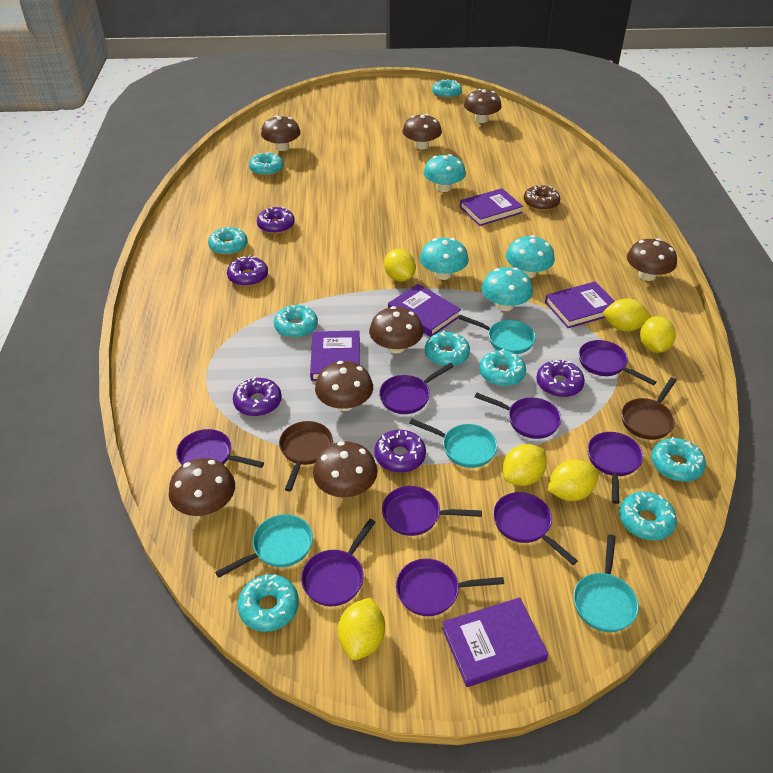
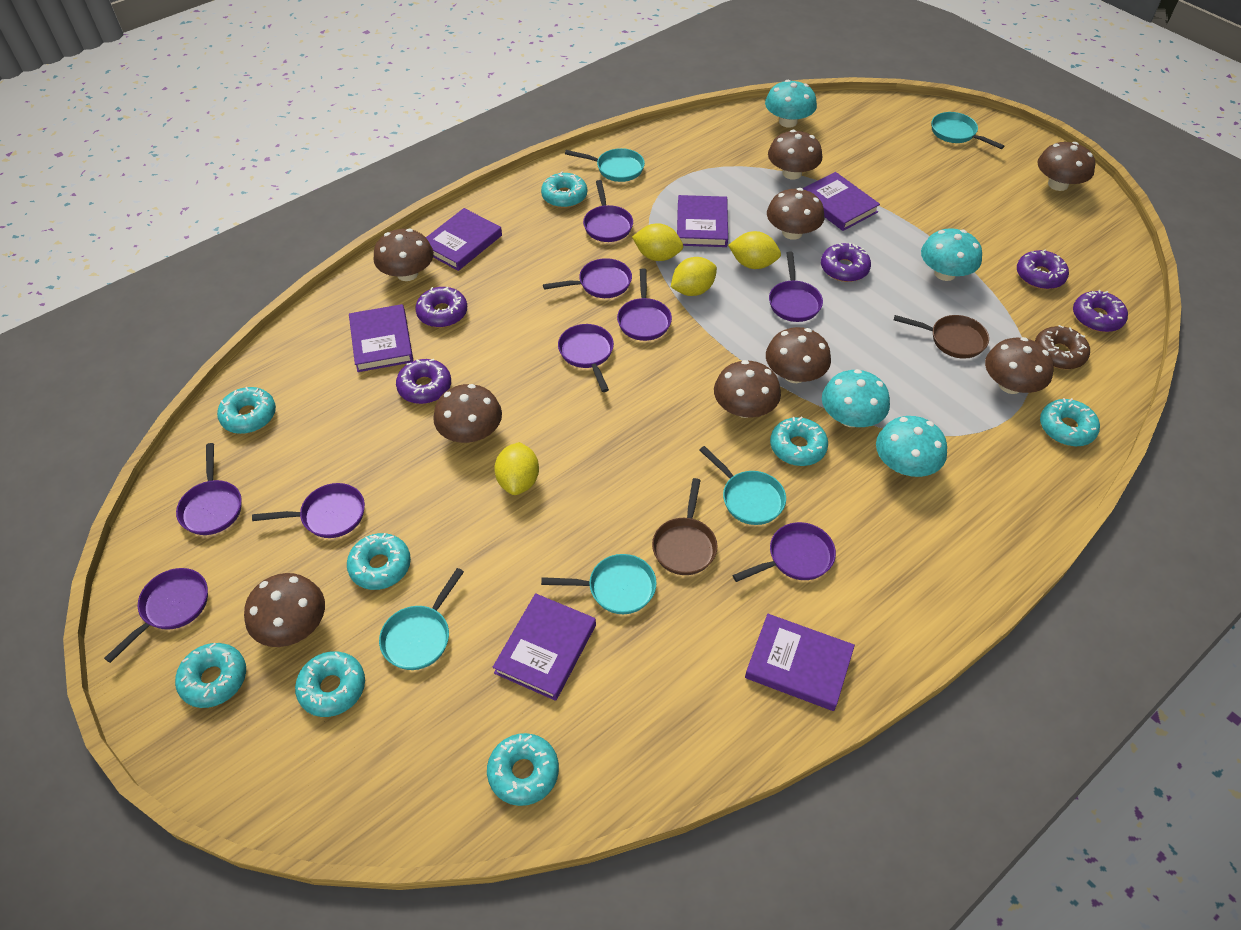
brown mushroom: [169,458,235,516] [261,116,301,151] [313,441,377,497] [315,361,373,411] [369,306,423,354] [402,114,442,149] [464,89,501,123] [627,238,677,281] = 8 -> [244,573,325,647] [373,229,434,281] [433,384,502,443] [714,360,781,418] [766,327,831,383] [767,188,824,240] [768,130,822,180] [985,337,1054,394] [1037,142,1095,191] = 9
purple book: [310,331,360,381] [388,284,461,337] [442,597,548,687] [460,188,523,226] [545,281,615,328] = 5 -> [349,304,413,372] [426,208,502,271] [493,593,596,701] [677,195,728,247] [745,614,855,711] [802,172,880,231] = 6
turquoise donut: [208,227,248,255] [237,574,299,632] [249,152,283,176] [274,305,318,338] [425,331,470,366] [432,79,462,99] [479,349,526,386] [619,491,677,540] [651,437,706,482] = 9 -> [175,643,246,708] [217,387,276,434] [295,651,365,717] [347,533,411,590] [487,733,559,806] [541,171,587,208] [770,416,828,466] [1040,398,1100,446] = 8
turquoise pan: [215,514,313,578] [409,419,497,468] [458,315,536,354] [573,534,639,632] = 4 -> [379,568,464,670] [541,554,657,614] [565,148,645,182] [699,446,786,525] [931,112,1005,149] = 5
yellow lemon: [338,598,385,660] [384,249,416,282] [503,444,547,486] [547,460,599,501] [603,298,652,331] [640,316,676,353] = 6 -> [494,442,539,495] [632,223,683,261] [671,257,717,296] [728,231,781,269] = 4

